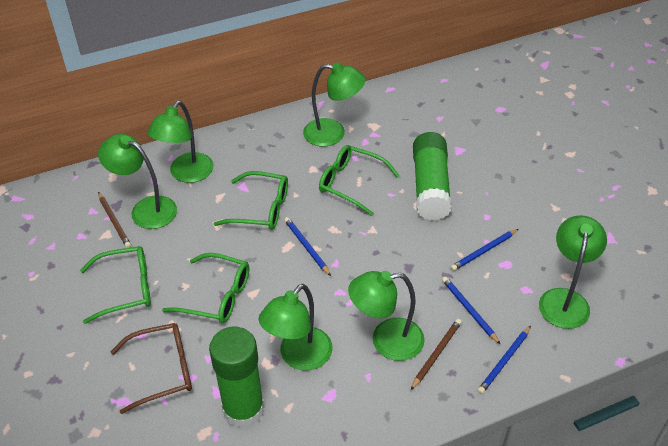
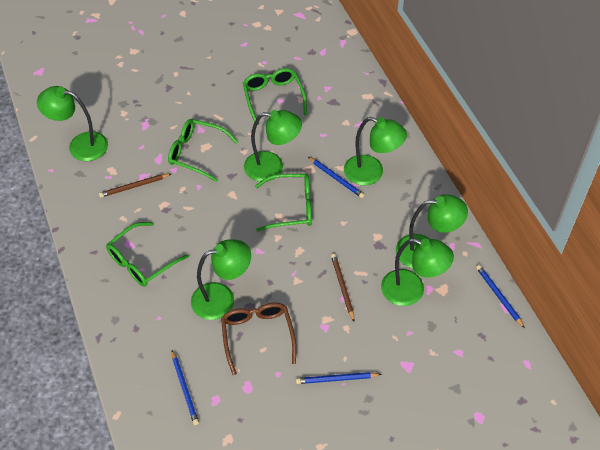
green glue stick: [209,327,265,428] [413,132,452,221] = 2 -> none = 0

